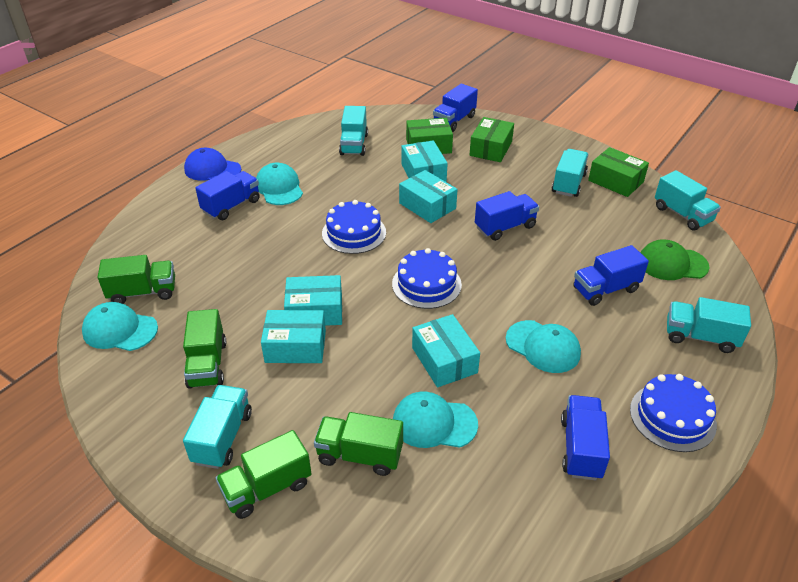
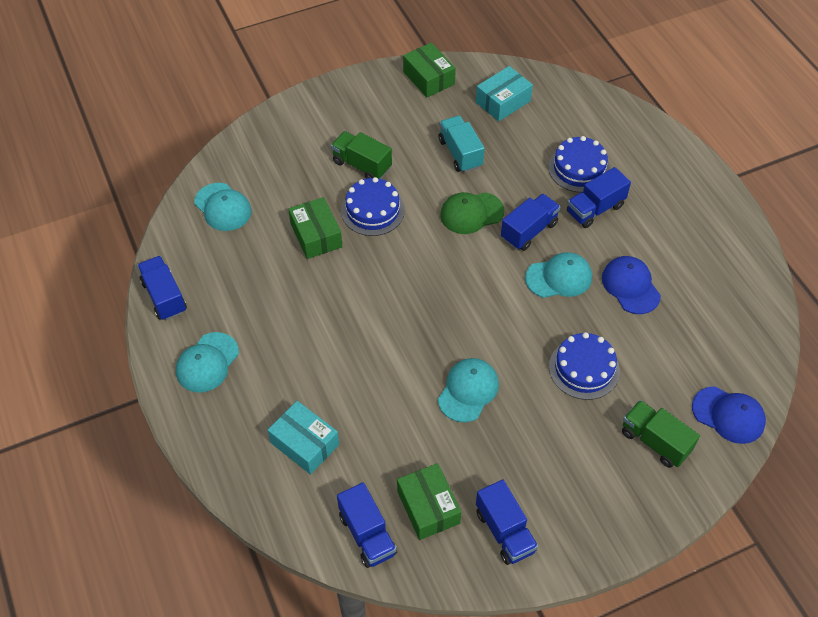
blue cap: [184,148,241,181] = 1 -> [602,256,661,314] [692,386,766,444] = 2
green truck: [97,255,175,304] [183,309,226,389] [216,430,311,519] [314,412,403,476] = 4 -> [331,131,392,179] [622,400,700,468] = 2
turquoise box: [261,310,326,363] [284,275,342,326] [399,170,458,223] [402,140,448,182] [412,314,480,387] = 5 -> [268,401,339,475] [476,66,533,121] = 2
turquoise truck: [183,385,252,469] [339,106,368,156] [552,149,589,197] [655,170,721,231] [667,297,751,353] = 5 -> [439,116,485,173] = 1

